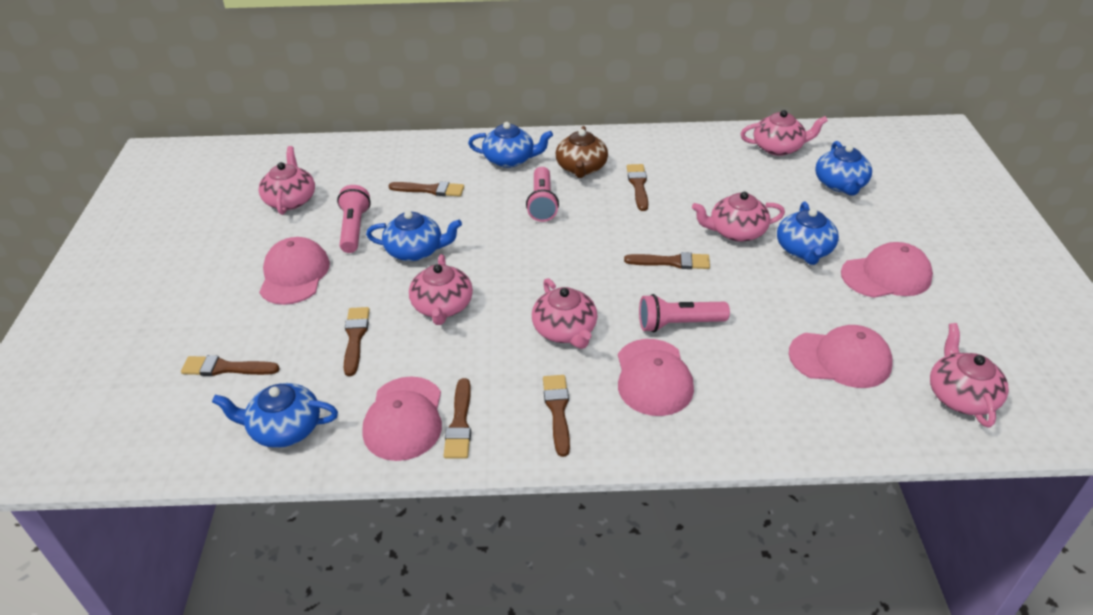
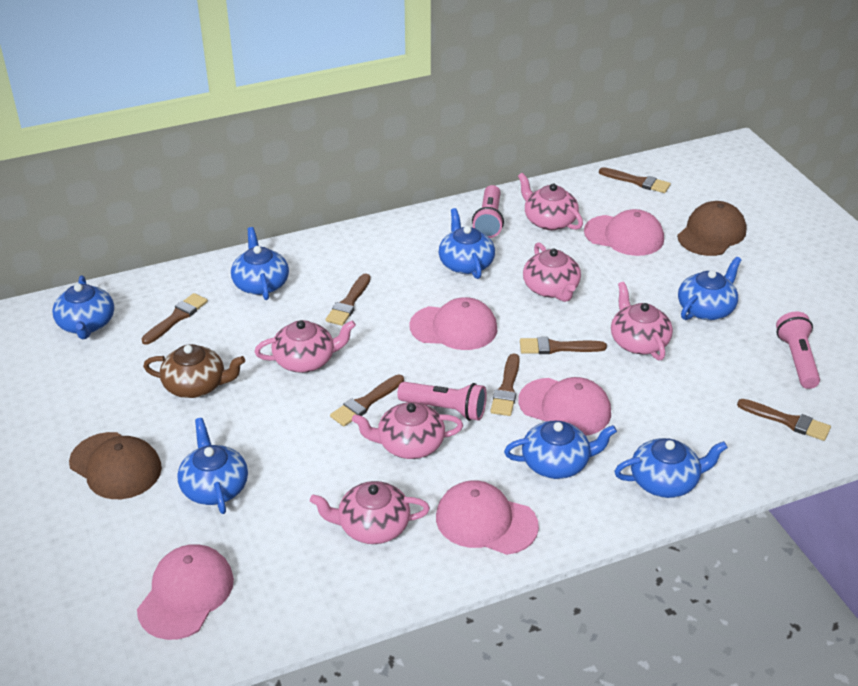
blue teapot: [212,383,338,448] [366,211,462,261] [468,122,553,168] [777,202,839,265] [815,141,872,195] = 5 -> [52,276,114,339] [177,418,248,514] [231,227,289,300] [439,208,495,279] [504,421,617,479] [614,438,728,498] [678,257,741,320] = 7
brown cap: none = 0 -> [69,432,162,499] [677,201,747,256] = 2

